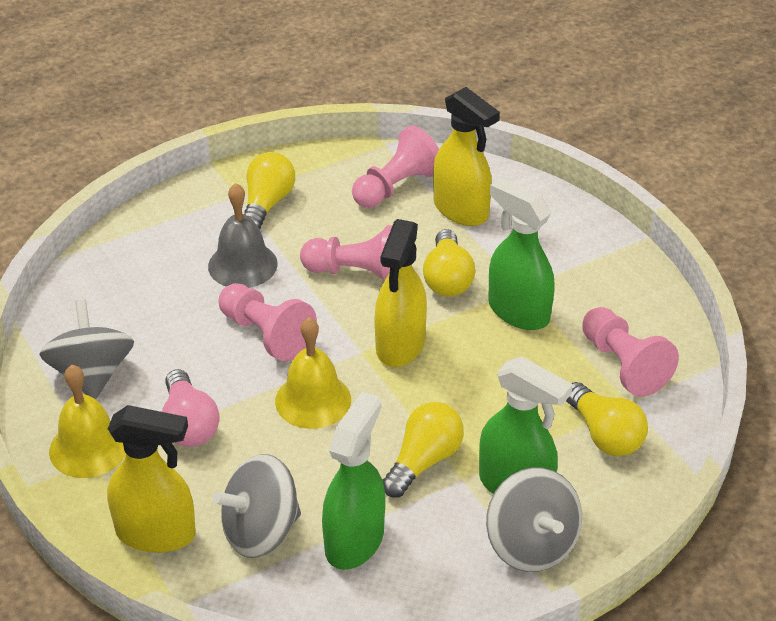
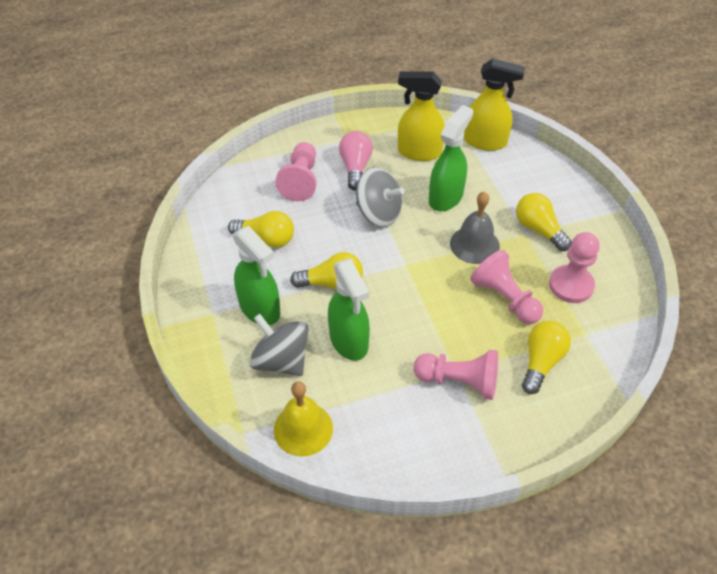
grey spinning top: [39,299,134,399] [213,454,301,558] [486,467,582,572] = 3 -> [249,314,309,376] [356,167,405,227] = 2
yellow bell: [49,365,126,478] [275,317,351,429] = 2 -> [274,381,333,456] = 1
yellow spray bottle: [107,405,196,553] [374,219,427,367] [433,87,500,226] = 3 -> [398,71,445,161] [464,58,525,151] = 2

